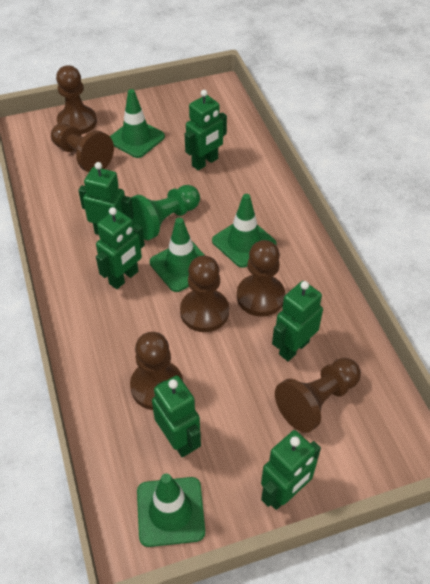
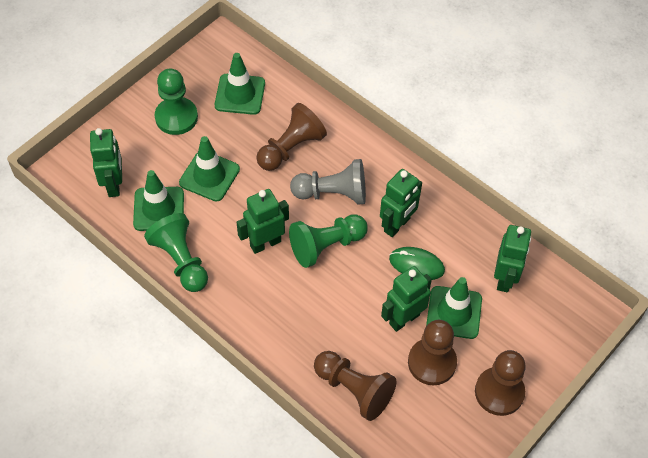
brown pawn: [51,123,114,172] [56,65,97,135] [130,332,183,410] [180,255,229,332] [237,240,285,317] [275,358,361,433] = 6 -> [256,103,327,171] [314,351,397,421] [408,320,457,385] [475,350,526,416] = 4
green mouse: none = 0 -> [389,247,445,280] = 1
green pawn: [131,185,200,240] = 1 -> [144,213,208,292] [155,68,198,135] [289,215,368,268] = 3
green robot: [78,162,134,235] [96,207,145,289] [152,376,201,457] [185,90,227,171] [261,430,321,510] [272,281,323,361] = 6 -> [90,128,122,197] [237,189,289,254] [380,169,422,237] [381,266,432,332] [494,225,531,292] = 5
grey pawn: none = 0 -> [290,159,366,204] = 1

